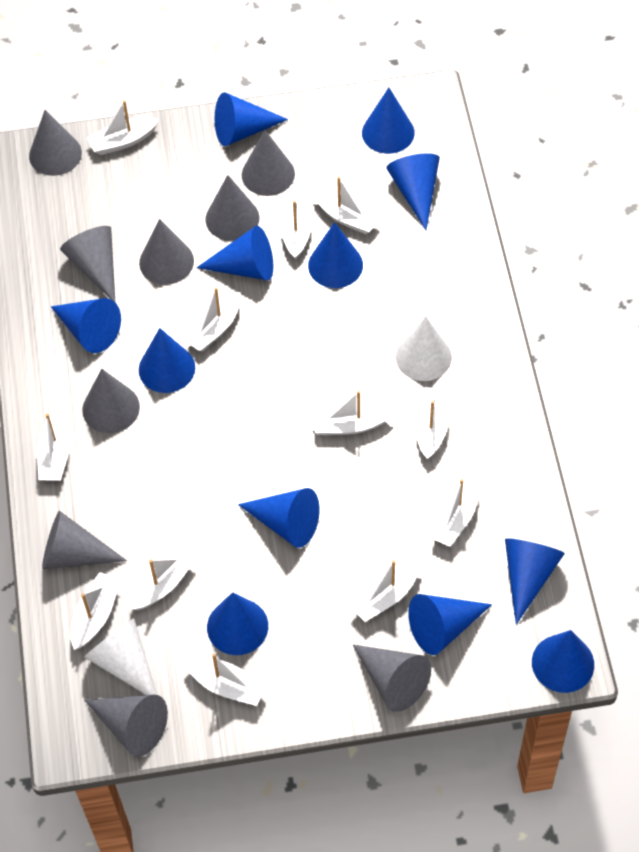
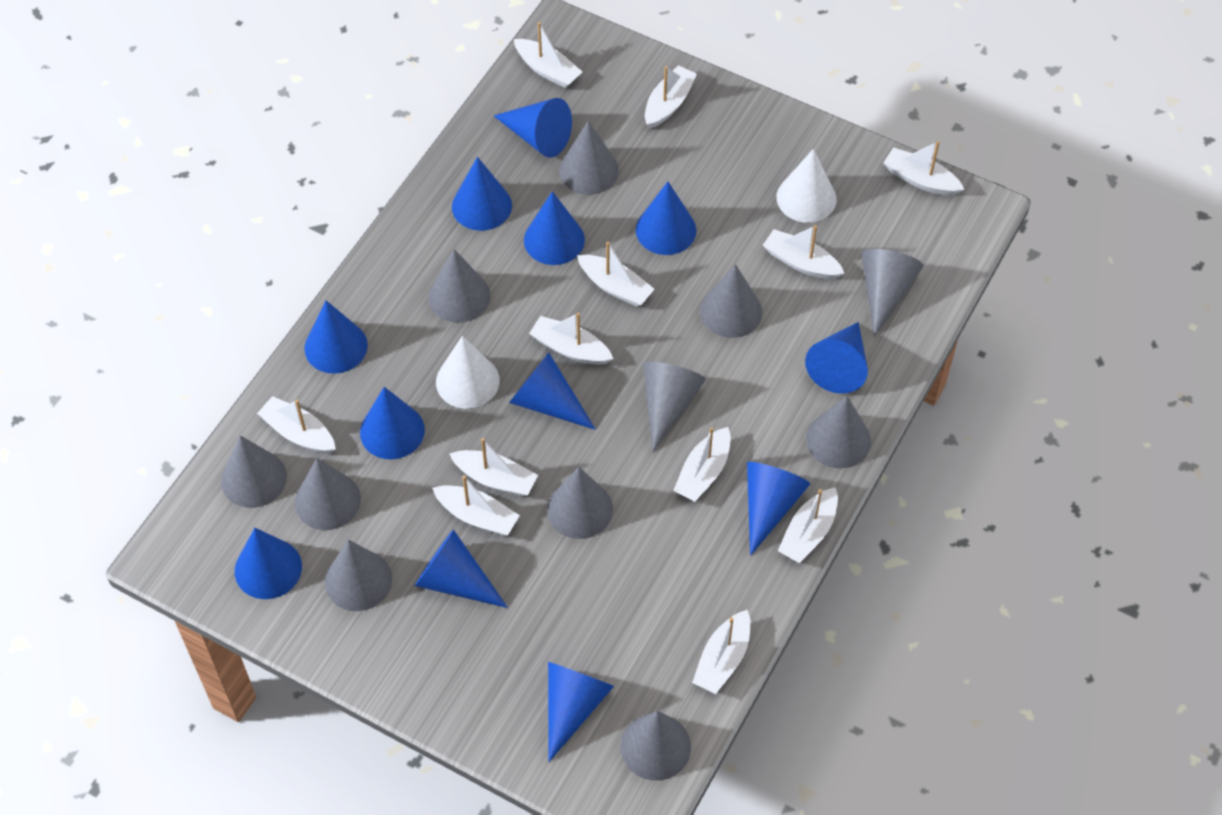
grey cone: [29,110,82,176] [42,511,127,569] [60,226,115,302] [82,369,140,433] [85,695,168,757] [139,219,194,285] [205,175,260,241] [242,130,295,196] [353,644,431,712] = 9 -> [221,435,287,508] [295,458,361,530] [325,540,392,611] [429,249,491,323] [547,467,613,539] [559,121,619,195] [621,711,691,781] [643,361,706,452] [700,264,762,338] [806,396,871,468] [862,249,923,337] = 11

